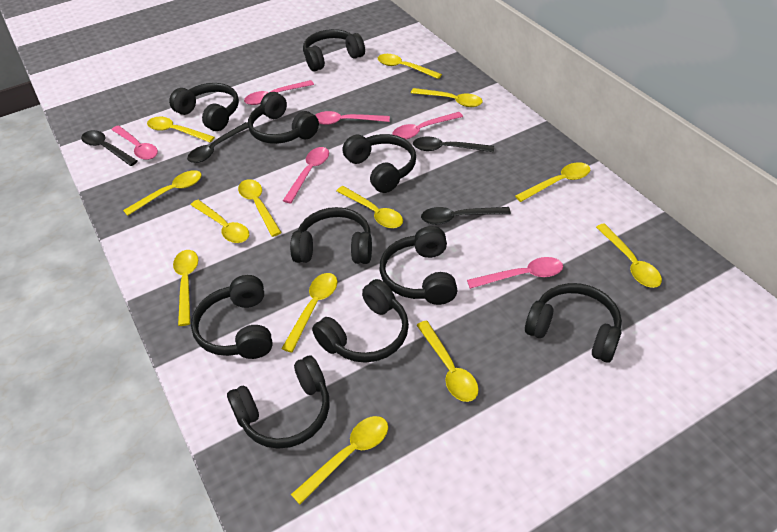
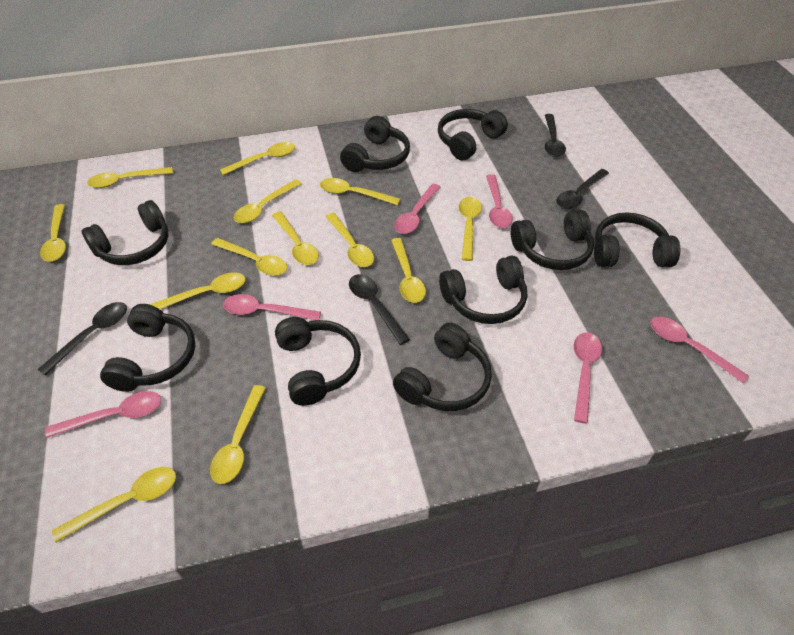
black headphones: [169,83,239,131] [191,275,273,359] [227,356,330,449] [248,92,319,144] [290,207,372,264] [303,29,365,72] [312,279,409,363] [342,134,416,193] [379,226,458,305] [525,283,622,363] = 10 -> [81,200,169,265] [100,304,196,392] [275,317,361,406] [340,116,410,172] [393,323,492,411] [438,109,508,160] [439,255,527,324] [511,210,594,270] [594,213,680,267] = 9

